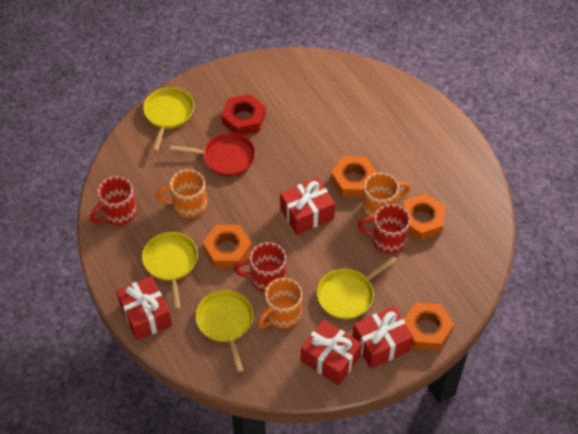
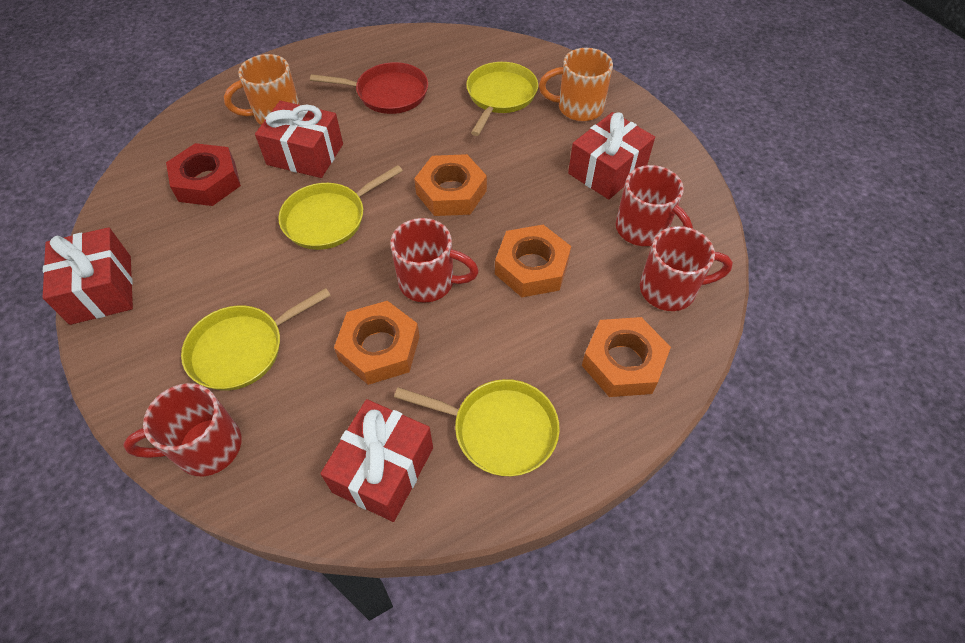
orange mug: [156,169,207,218] [258,278,302,329] [362,172,411,217] = 3 -> [224,54,300,125] [539,48,613,121] = 2
red mug: [90,176,137,225] [233,242,286,292] [357,204,410,254] = 3 -> [124,383,241,476] [390,218,479,303] [616,165,693,246] [640,226,733,311] = 4

